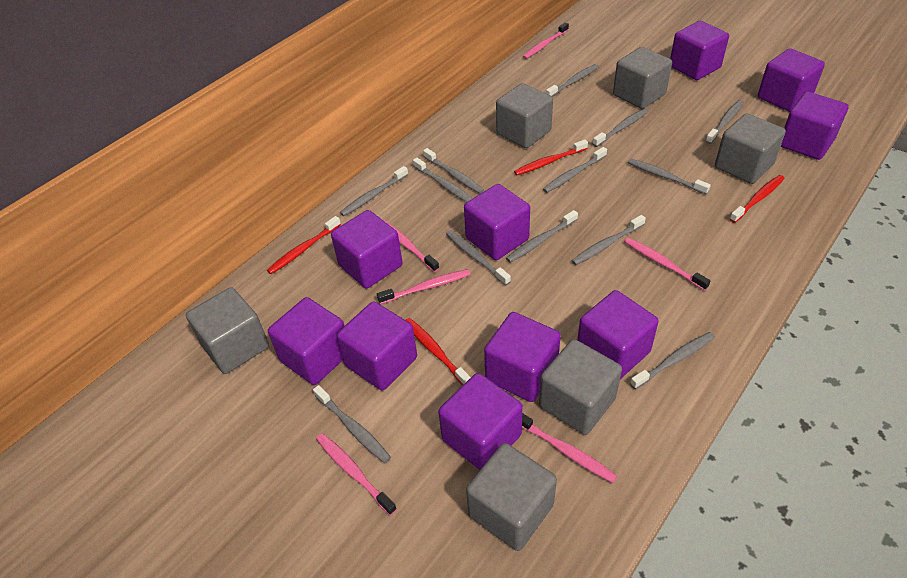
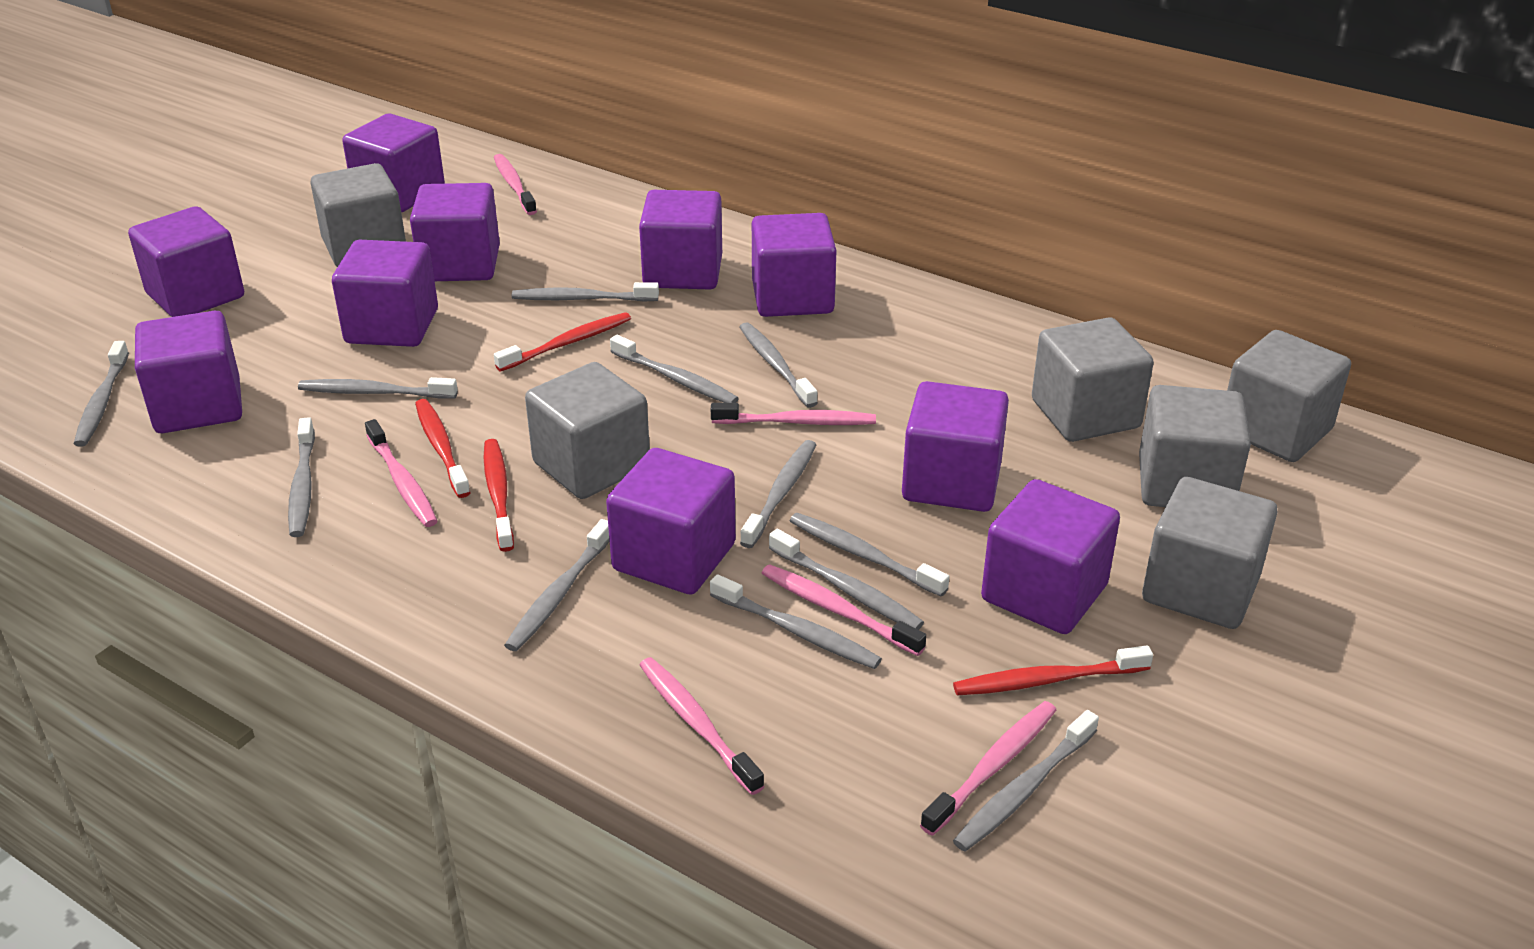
grey toothbrush: [313,385,391,463] [340,166,408,216] [413,158,472,202] [423,148,484,194] [446,230,511,285] [506,210,578,263] [543,147,607,193] [546,64,599,97] [571,215,646,265] [592,108,649,147] [628,159,711,194] [630,332,715,389] [706,100,744,144] = 13 -> [74,341,129,447] [288,417,315,537] [298,377,458,399] [504,519,609,651] [512,282,659,301] [610,335,739,403] [710,574,882,669] [740,322,818,408] [740,440,816,548] [769,529,924,630] [790,513,949,596] [953,710,1099,852] = 12

